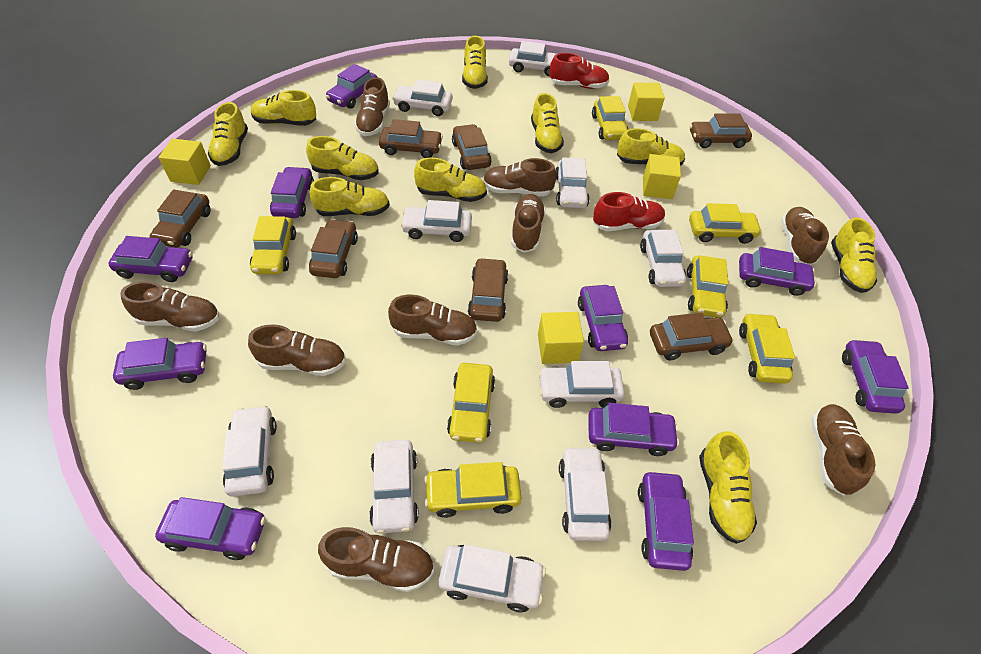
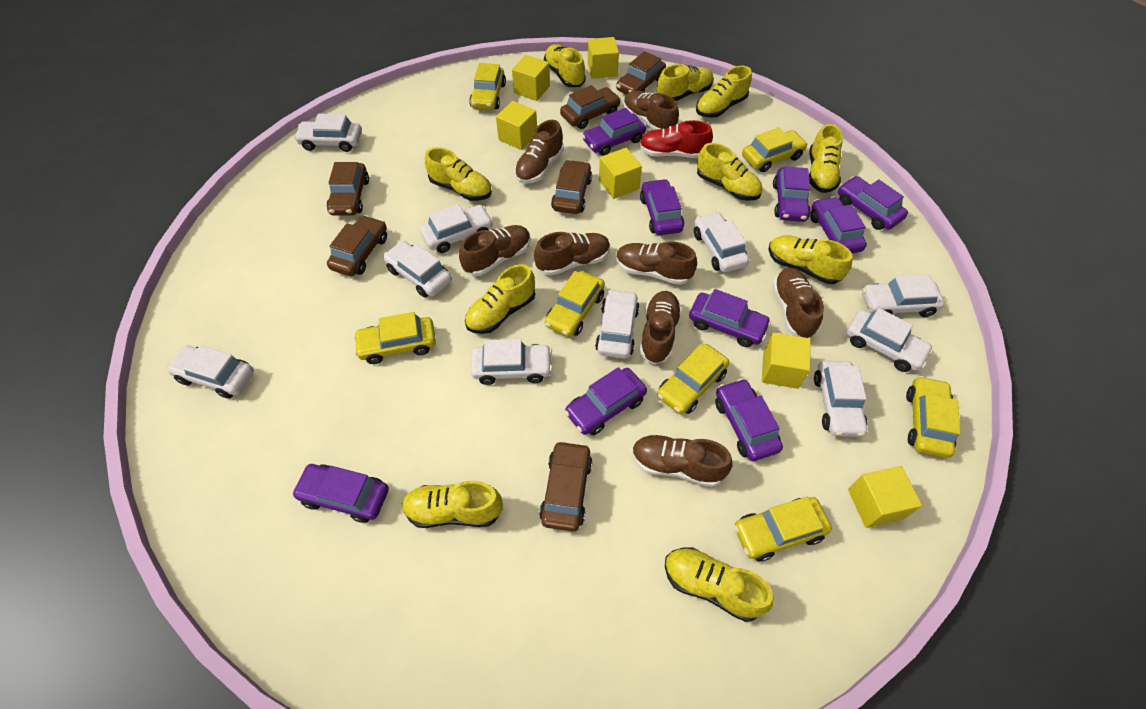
brown car: [150,190,211,248] [309,219,358,278] [379,119,443,158] [452,124,492,170] [468,258,509,322] [650,313,734,360] [690,114,752,148] = 7 -> [327,162,369,216] [327,215,387,276] [539,441,593,532] [551,160,592,214] [560,85,621,129] [616,51,666,95] = 6
brown shoe: [120,281,219,331] [248,325,346,376] [318,527,434,592] [354,77,390,136] [388,295,477,345] [483,158,557,196] [511,194,546,253] [781,207,829,265] [811,404,875,496] = 9 -> [459,225,531,276] [514,120,564,184] [534,232,610,276] [616,241,697,285] [623,91,679,130] [632,435,733,487] [640,291,682,364] [772,268,824,338] = 8
purple car: [108,236,193,282] [113,338,207,390] [155,497,266,560] [270,167,314,218] [326,64,377,109] [578,285,628,351] [588,403,679,456] [638,470,694,571] [739,247,816,296] [842,339,909,414] = 10 -> [292,464,389,523] [564,367,647,435] [582,108,646,156] [640,179,684,235] [689,289,771,347] [715,378,783,461] [773,166,811,222] [810,196,867,253] [838,176,908,230] = 9
red shoe: [549,53,610,89] [593,192,665,231] = 2 -> [639,120,713,158] = 1
yellow cube: [159,139,211,185] [538,312,584,364] [628,82,665,121] [643,154,681,199] = 4 -> [496,101,537,150] [512,55,550,101] [588,37,619,79] [599,148,642,199] [762,333,811,389] [848,466,922,528] = 6

